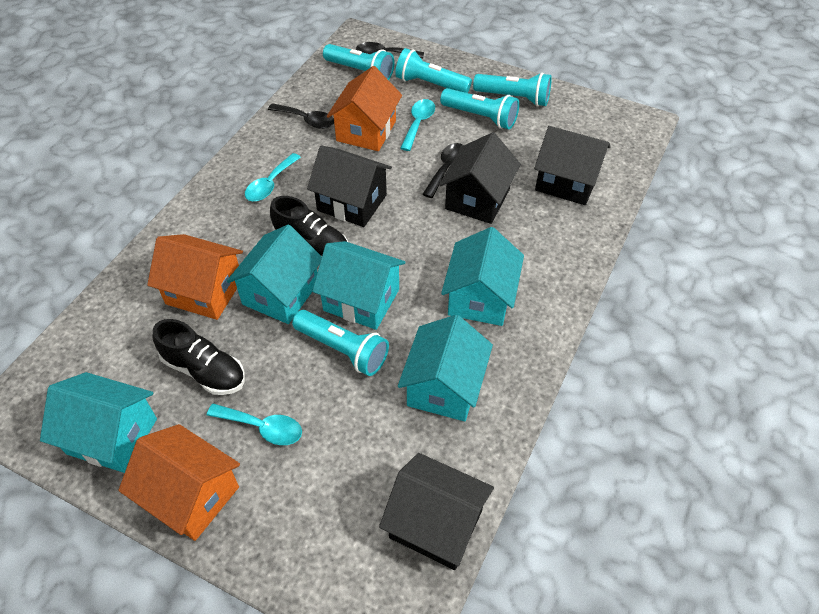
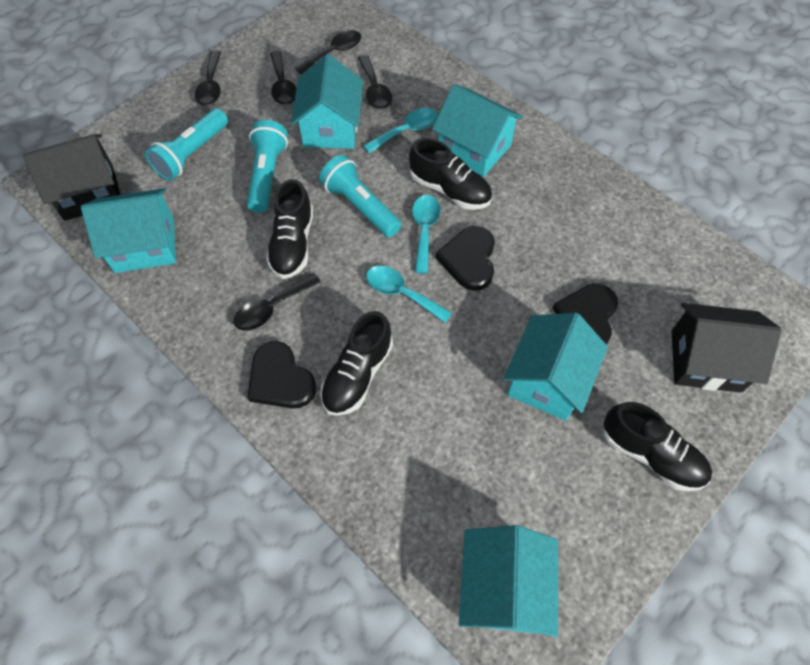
black heart: none = 0 -> [247,341,316,409] [436,226,495,291] [553,283,618,345] = 3
black house: [307,145,392,227] [379,453,494,570] [439,132,521,224] [534,126,611,205] = 4 -> [23,134,120,221] [672,303,781,393] = 2
black shoe: [153,319,245,395] [270,196,348,256] = 2 -> [266,179,313,279] [320,311,393,416] [409,138,492,210] [604,402,712,491] = 4
black spoon: [268,103,334,129] [356,42,424,58] [423,143,464,198] = 3 -> [195,51,221,106] [233,273,321,331] [270,51,296,105] [295,30,361,74] [358,55,393,109] = 5
orange house: [118,424,240,541] [147,234,243,320] [327,66,402,151] = 3 -> none = 0
turquoise flashlight: [292,310,389,376] [323,44,394,80] [395,48,472,93] [440,88,519,129] [473,73,552,106] = 5 -> [145,108,228,181] [247,120,288,213] [319,155,402,238] = 3

